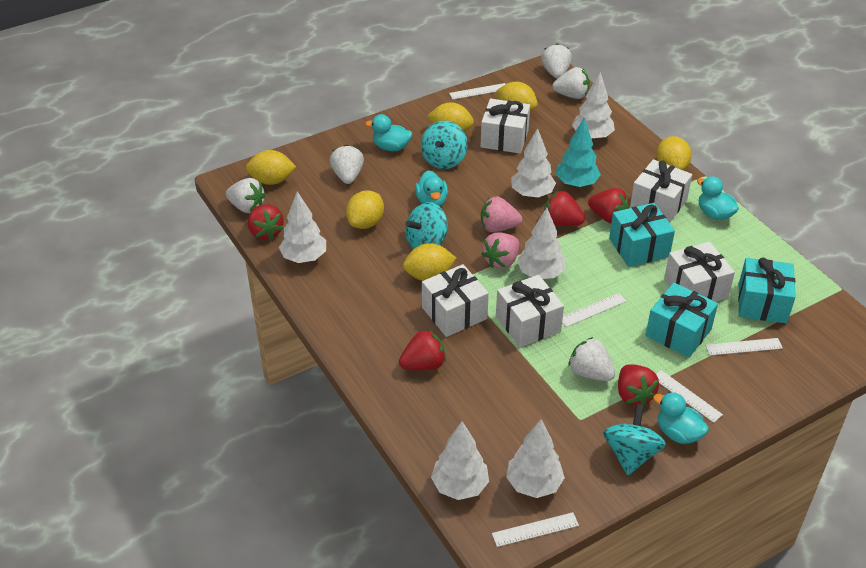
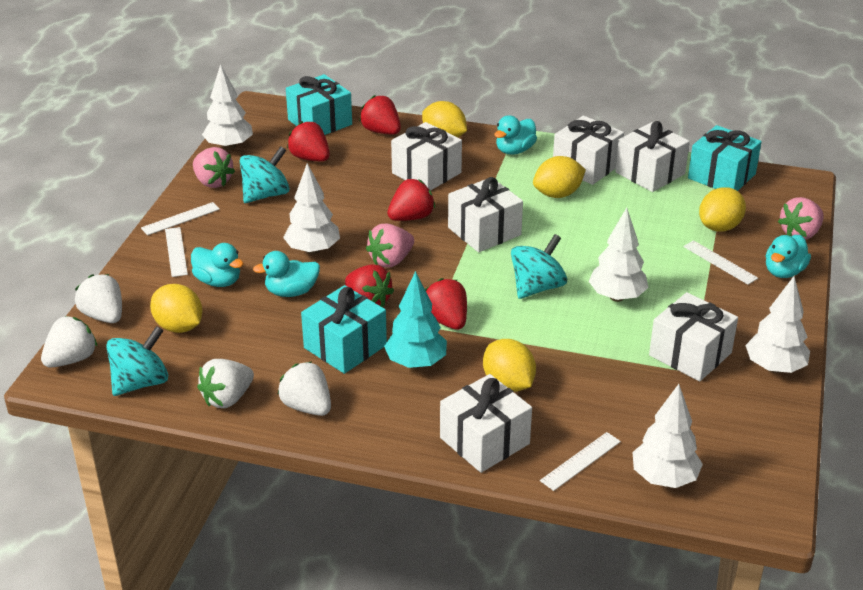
pink strawberry: [481,197,522,232] [481,233,519,269] = 2 -> [193,147,235,188] [366,223,414,268] [778,197,824,240] = 3
white gift: [422,264,489,337] [480,99,530,154] [496,275,564,347] [630,159,692,223] [664,242,735,302] = 5 -> [391,122,462,191] [440,374,532,473] [448,177,523,252] [553,116,624,185] [615,121,690,192] [649,292,738,381] = 6
white ruler: [449,83,505,100] [492,512,579,547] [562,293,627,327] [656,370,723,423] [705,338,783,356] = 5 -> [141,202,220,235] [165,227,188,277] [540,432,621,491] [683,240,758,285] = 4
white strawberry: [226,178,266,213] [330,145,364,184] [541,43,572,79] [552,67,590,99] [568,337,615,381] = 5 -> [41,316,97,368] [75,274,122,323] [197,359,254,408] [277,362,331,416] = 4
white tree: [279,191,326,263] [431,421,489,500] [506,419,565,498] [511,128,556,198] [517,208,565,279] [572,72,615,140] = 6 -> [202,64,253,150] [283,163,340,255] [589,208,649,302] [633,384,703,488] [745,276,810,373] = 5
yellow lemon: [246,150,296,185] [346,190,384,229] [403,243,456,281] [427,102,474,132] [496,82,538,111] [656,136,692,171] = 6 -> [150,284,203,333] [422,101,467,138] [483,339,536,392] [533,156,586,198] [699,187,746,232] = 5

